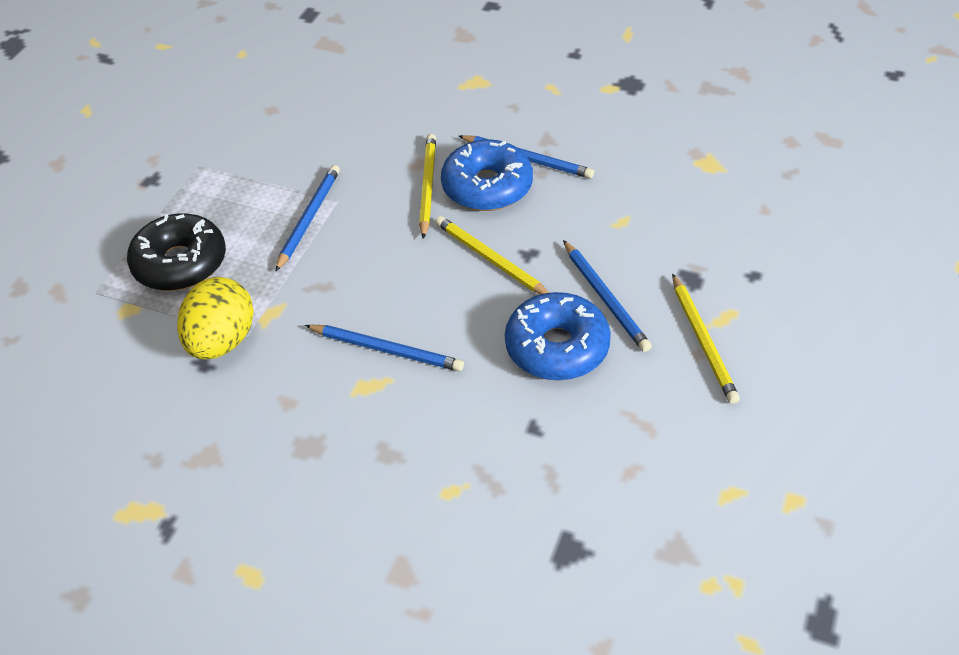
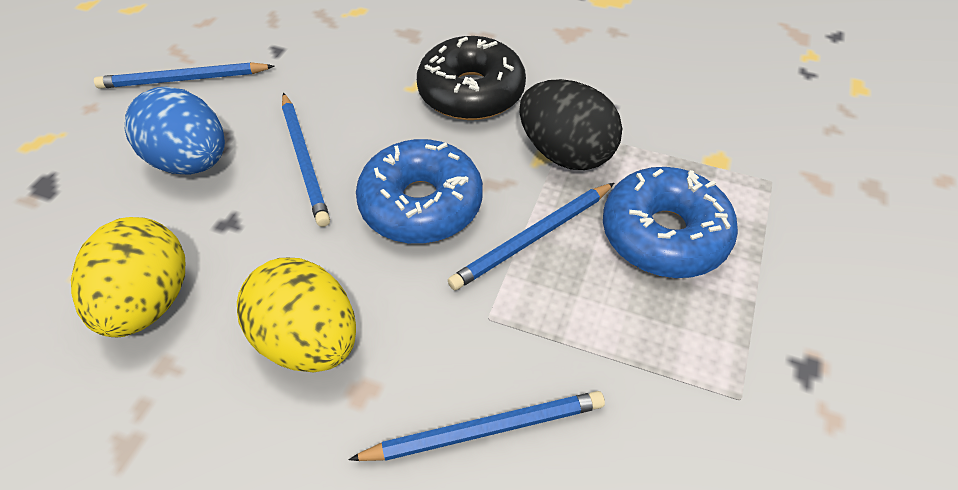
black egg: none = 0 -> [519,79,622,170] = 1
blue egg: none = 0 -> [125,86,225,175] = 1
yellow egg: [177,277,254,359] = 1 -> [71,217,185,337] [237,258,356,372] = 2
yellow pencil: [419,134,436,239] [435,216,550,294] [672,274,740,404] = 3 -> none = 0

